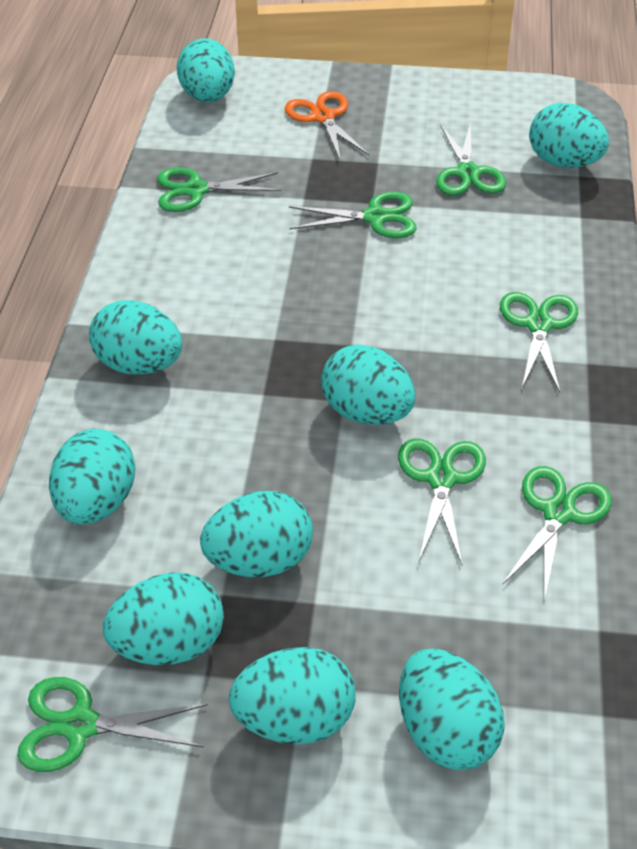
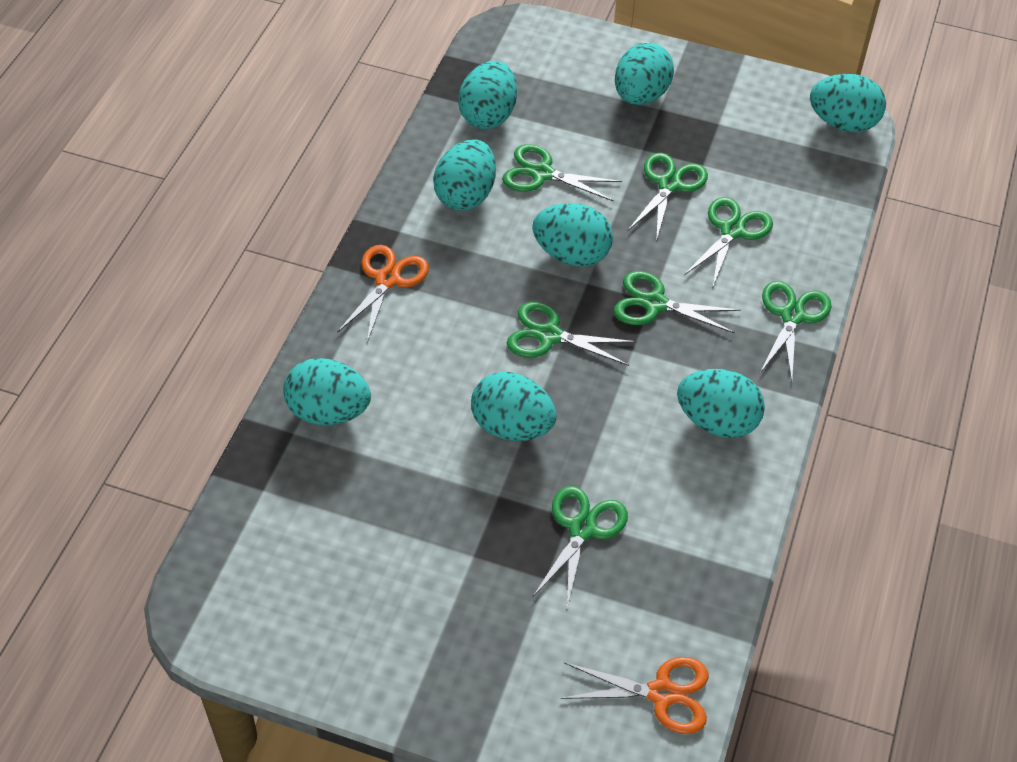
orange scissors: [285,91,369,159] = 1 -> [337,245,429,343] [560,657,708,734] = 2
turquoise egg: [49,429,135,525] [89,300,182,374] [103,573,224,665] [177,38,235,102] [200,491,313,577] [229,647,356,744] [321,344,415,425] [399,649,505,770] [529,103,609,168] = 9 -> [283,358,371,425] [433,140,496,210] [458,61,517,129] [471,372,557,441] [532,203,613,267] [615,43,674,105] [677,369,765,438] [810,74,886,132] = 8

